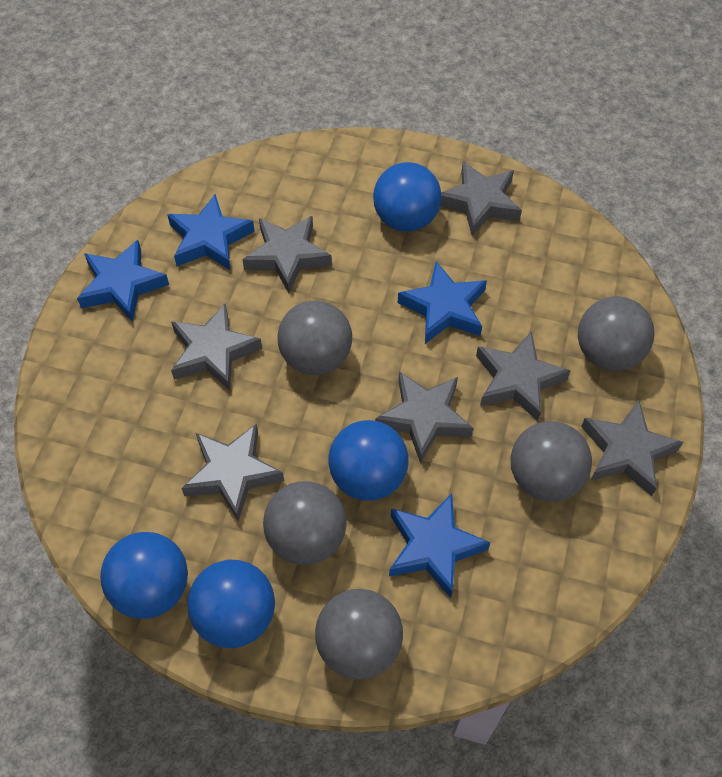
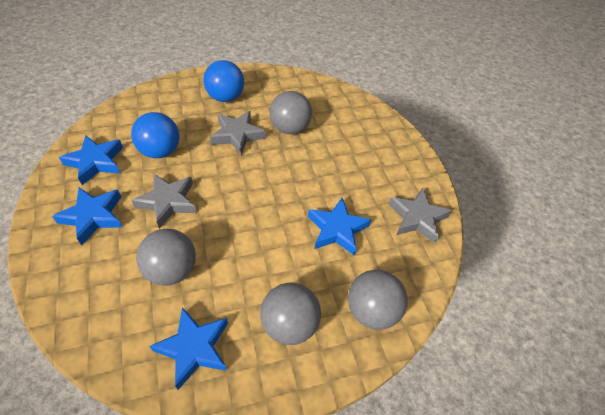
blue ball: [100,532,188,619] [187,560,275,648] [329,420,408,501] [373,162,441,232] = 4 -> [131,112,180,158] [203,60,244,102] = 2
grey ball: [263,481,347,565] [277,301,352,375] [315,589,403,680] [511,421,592,502] [578,296,654,371] = 5 -> [136,229,196,286] [260,283,321,345] [270,91,312,134] [348,270,407,330] = 4
grey star: [171,303,262,390] [181,424,284,522] [242,216,332,293] [375,371,473,464] [440,161,522,236] [476,331,571,421] [581,400,683,496] = 7 -> [131,174,196,229] [210,111,266,155] [389,188,452,244] = 3

